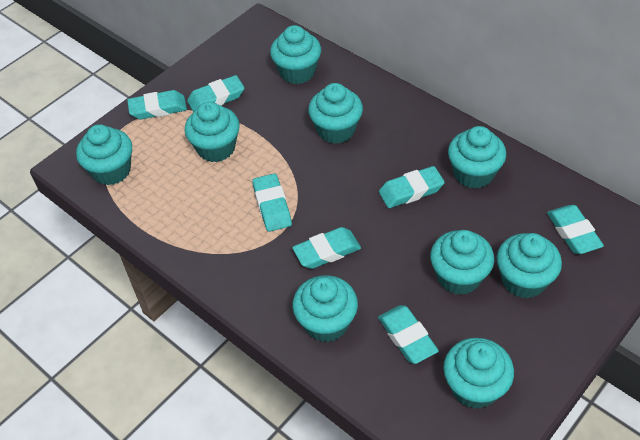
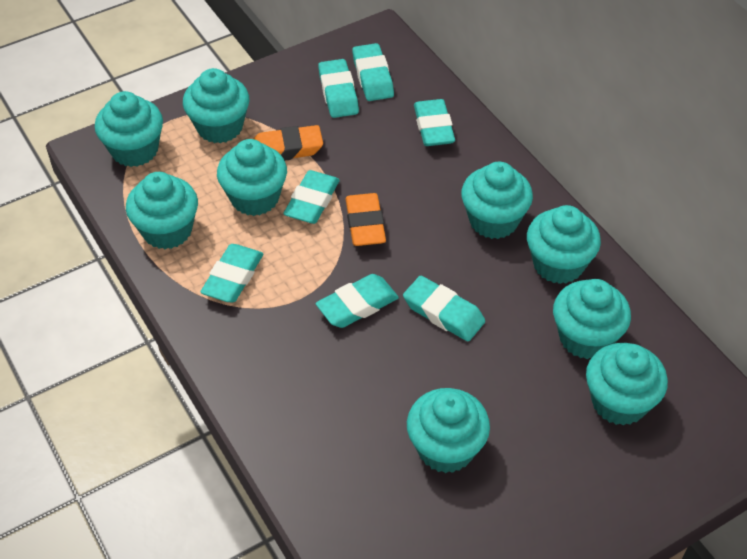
orange eraser: none = 0 -> [253,125,323,161] [346,193,386,246] = 2

